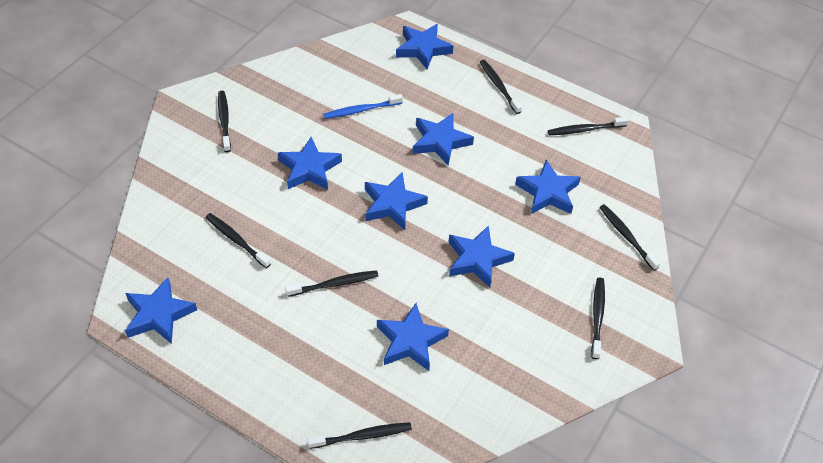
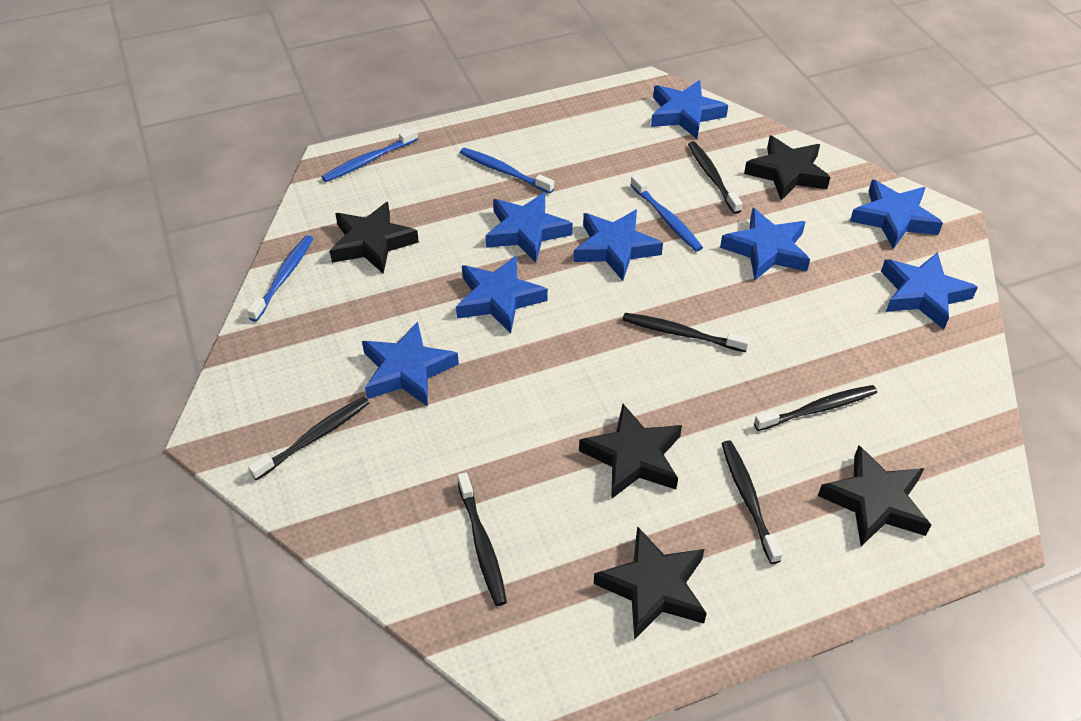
black star: none = 0 -> [330,202,419,274] [579,404,682,499] [594,526,707,640] [744,136,830,200] [818,445,931,546] = 5
black toothbrush: [206,213,271,268] [218,91,231,152] [285,270,378,297] [308,422,412,449] [480,60,522,114] [548,117,629,135] [591,278,605,359] [600,204,660,271] = 8 -> [248,397,369,480] [457,472,507,606] [622,313,750,352] [688,141,742,214] [722,440,783,564] [754,385,877,431] = 6
blue toothbrush: [323,94,403,119] = 1 -> [247,235,313,321] [322,127,418,182] [460,148,554,194] [630,174,703,252] = 4

